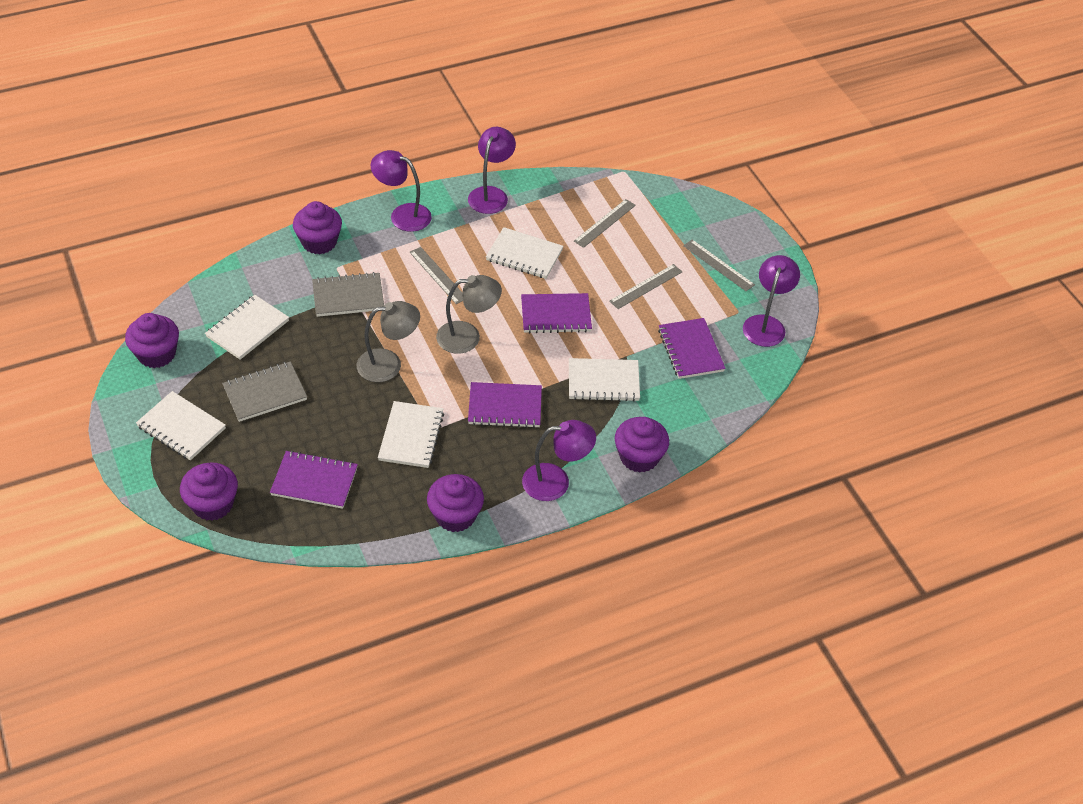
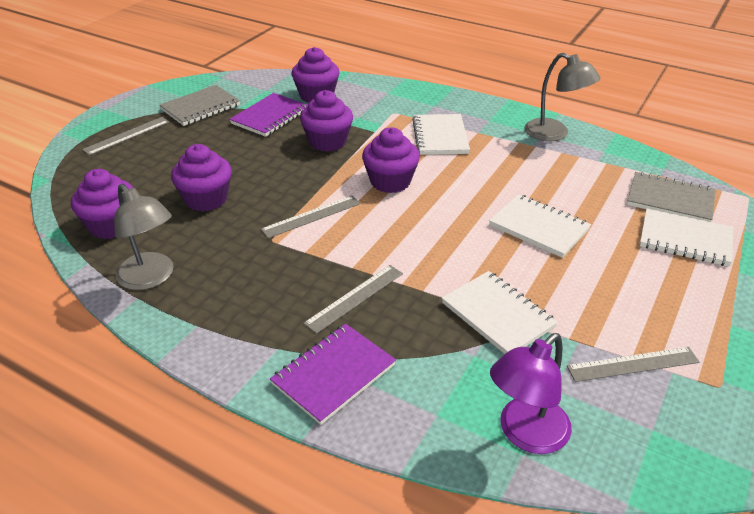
purple lamp: [371,150,432,232] [468,127,516,214] [522,420,596,501] [743,255,800,347] = 4 -> [490,333,572,454] = 1
purple notebook: [270,450,358,509] [468,382,542,428] [521,293,592,333] [658,318,726,379] = 4 -> [229,93,308,137] [270,324,396,425] = 2
white notebook: [136,391,226,460] [205,295,289,360] [378,401,444,468] [486,227,564,279] [569,358,640,402] = 5 -> [412,114,470,155] [442,271,558,354] [489,194,591,258] [640,208,733,267] = 4

